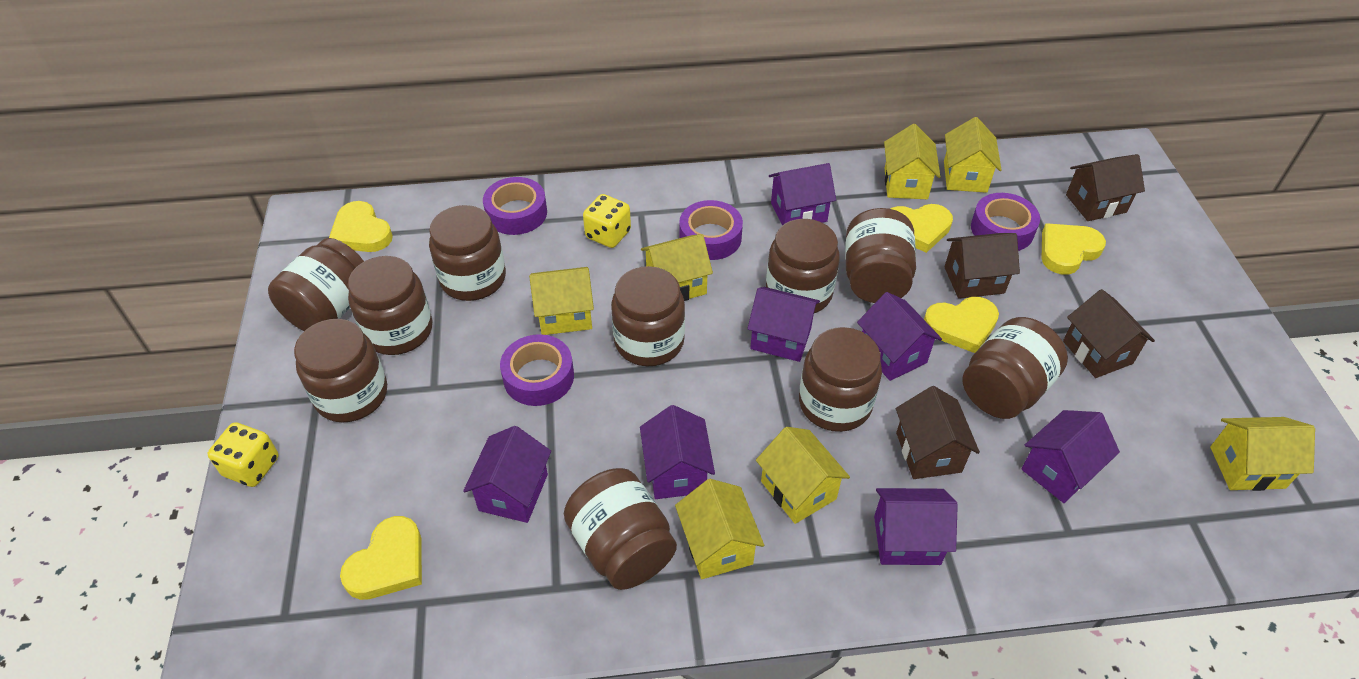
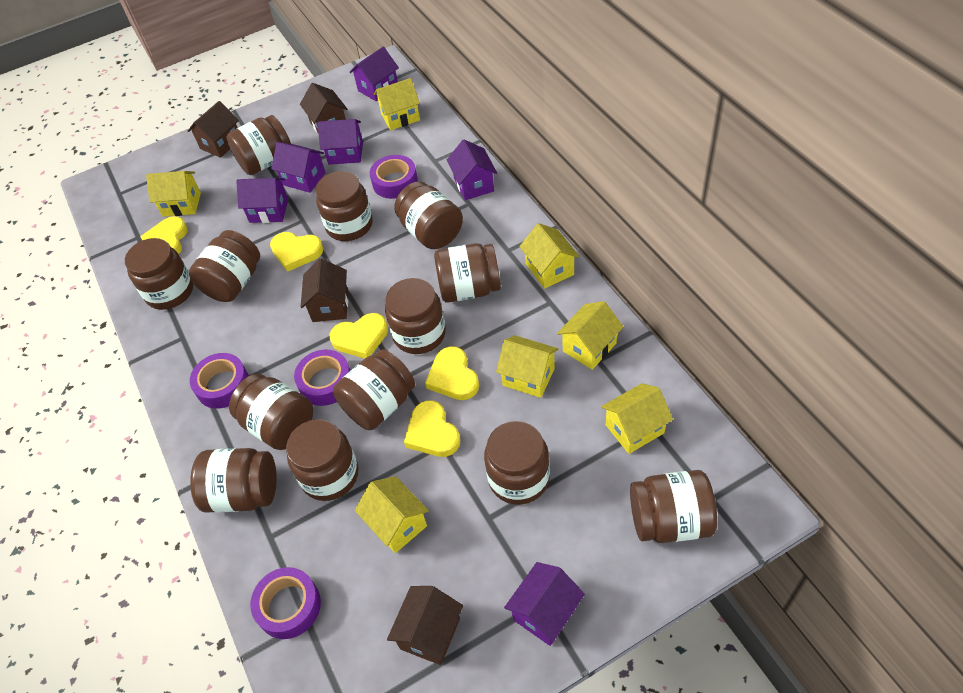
brown jar: [268,238,364,331] [294,319,387,423] [347,256,432,355] [429,205,506,301] [564,468,677,590] [611,266,685,366] [766,219,840,313] [799,327,882,432] [845,208,916,303] [963,317,1068,419] = 10 -> [125,238,193,310] [189,230,260,302] [190,448,277,513] [227,115,291,175] [229,374,313,450] [286,419,359,501] [316,171,373,241] [333,349,415,430] [385,278,446,354] [394,181,463,249] [434,243,501,303] [484,421,550,505] [630,470,717,543] = 13
purple house: [463,426,551,523] [640,405,715,499] [747,287,820,362] [769,163,836,226] [857,292,942,381] [874,488,958,565] [1021,410,1120,503] = 7 -> [236,178,288,223] [271,142,326,193] [318,119,363,165] [349,47,399,102] [447,139,497,200] [504,562,585,646] = 6
yellow dice: [208,422,279,487] [583,194,631,248] = 2 -> none = 0

